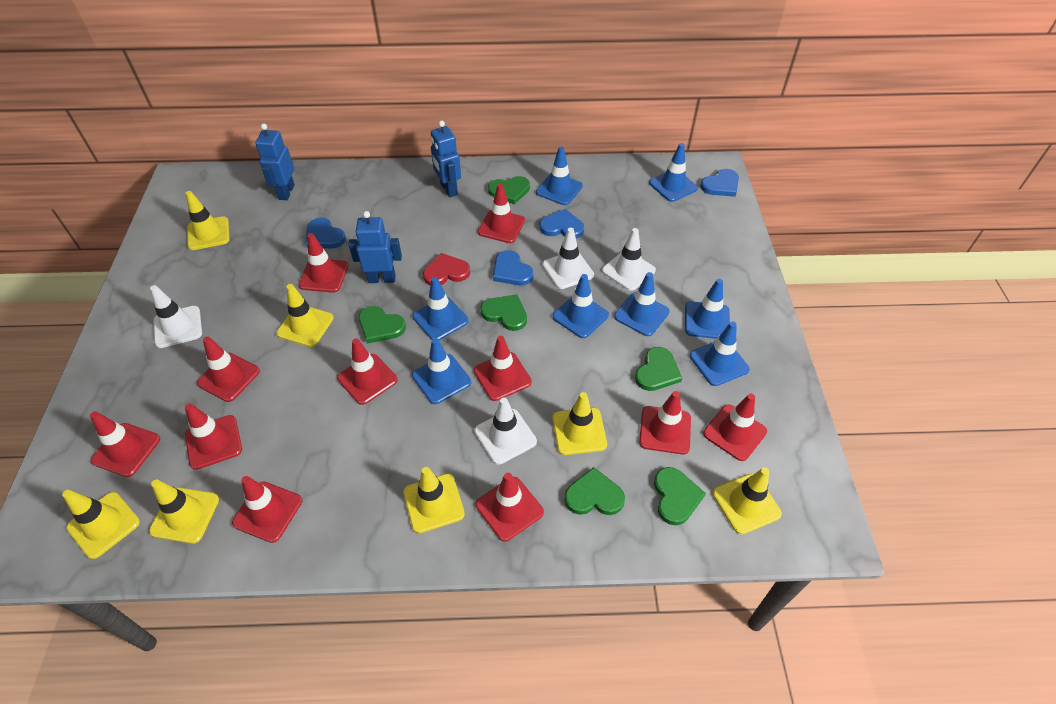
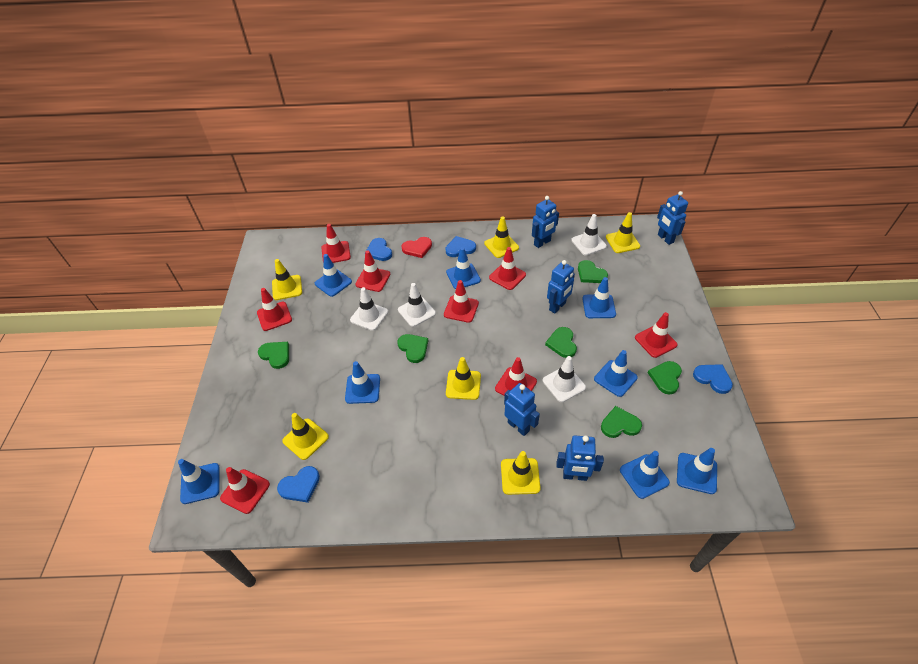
blue robot: [255,123,295,200] [349,211,402,283] [431,120,461,197] = 3 -> [504,383,540,436] [532,196,559,248] [547,260,575,313] [556,436,604,481] [657,191,688,245] = 5
red traffic cone: [90,411,160,477] [185,403,242,470] [197,336,260,402] [232,476,302,543] [298,233,348,293] [337,338,398,405] [474,336,532,401] [476,473,544,541] [478,184,525,243] [639,391,691,455] [703,393,767,461] = 11 -> [220,467,270,514] [257,288,292,331] [321,224,351,263] [355,250,390,292] [444,280,479,323] [489,247,526,290] [495,357,537,396] [635,312,678,358] = 8
yellow traffic cone: [62,490,140,559] [149,479,219,544] [185,191,230,250] [276,284,334,347] [403,467,465,533] [552,392,607,455] [713,467,782,534] = 7 -> [272,259,302,300] [282,413,329,460] [446,357,481,400] [484,216,519,258] [501,451,541,495] [606,212,640,253] = 6

